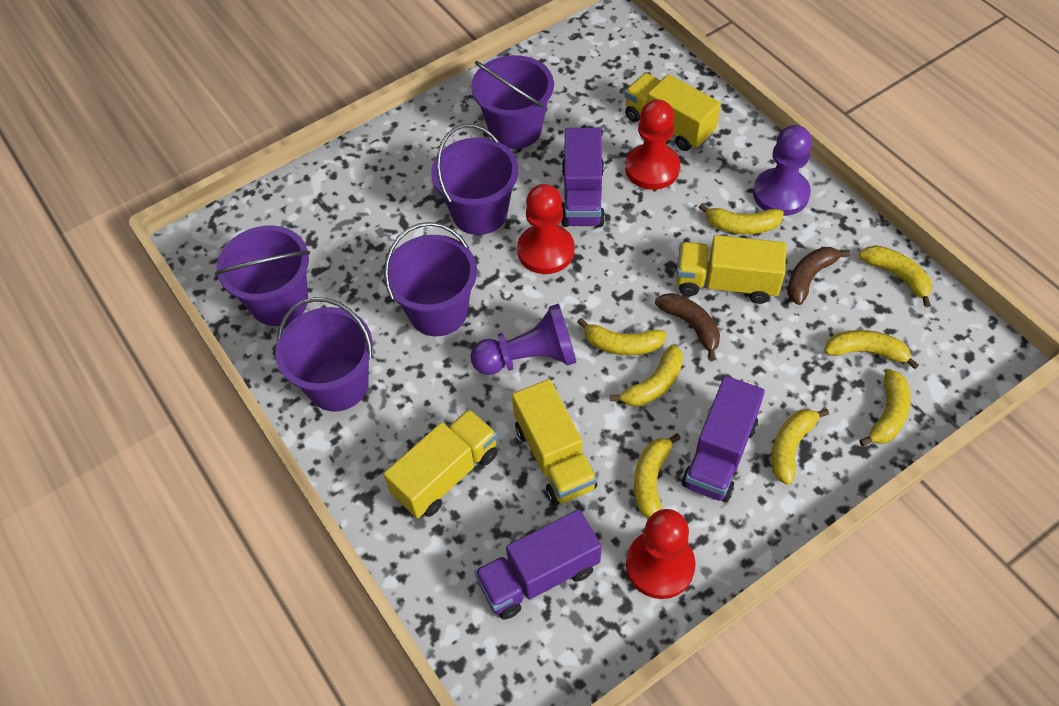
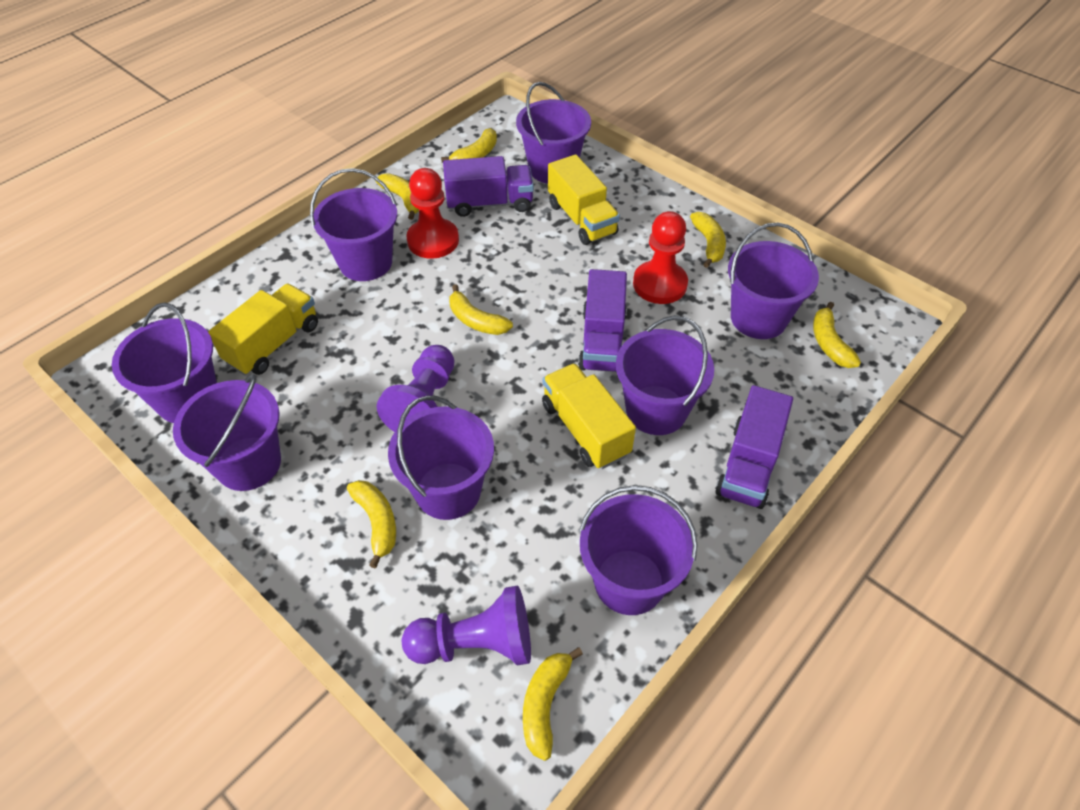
brown banana: [655,293,720,361] [787,247,851,305] = 2 -> none = 0
purple bucket: [215,226,310,326] [275,297,373,412] [384,222,477,336] [431,124,519,235] [471,55,554,149] = 5 -> [112,303,217,423] [173,374,281,491] [310,168,397,281] [388,396,494,520] [516,82,591,184] [579,485,698,615] [616,315,714,435] [728,223,819,339] = 8
red pawn: [517,184,574,274] [625,99,680,190] [626,509,696,599] = 3 -> [406,168,459,259] [633,211,688,304] = 2
yellow banana: [578,318,667,355] [610,345,683,407] [634,433,681,518] [699,204,784,234] [771,409,829,485] [824,330,919,369] [859,245,932,307] [859,369,911,446] = 8 -> [347,480,396,568] [376,173,419,220] [441,128,497,163] [449,284,513,335] [523,647,583,761] [690,212,726,268] [813,302,861,368] = 7
yellow truck: [383,409,498,518] [512,379,597,505] [625,73,721,151] [677,235,786,304] = 4 -> [208,284,318,375] [542,363,636,469] [548,154,620,245] = 3

